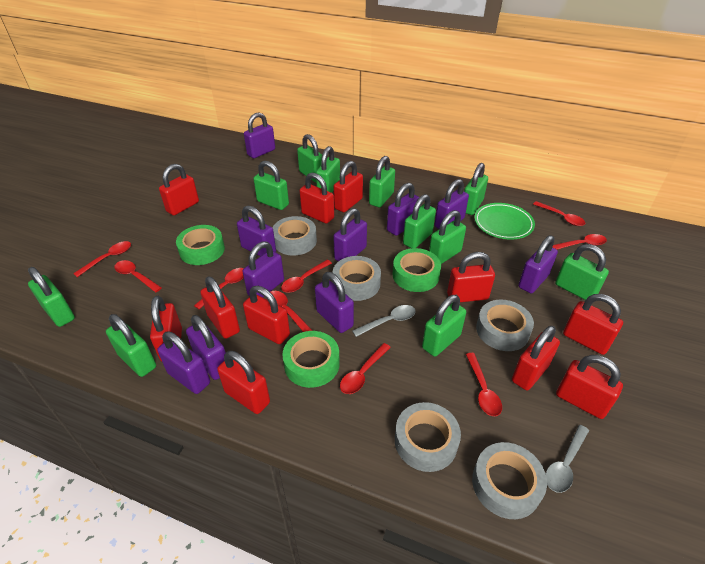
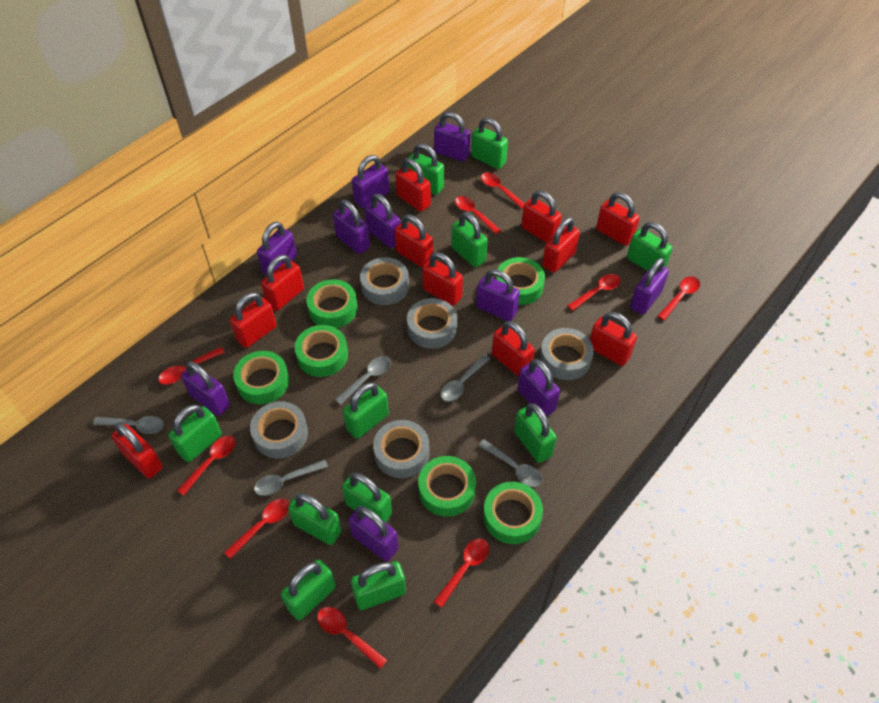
green plate: [474,203,535,239] = 1 -> none = 0
green tape: [176,225,225,265] [282,331,340,388] [393,248,441,292] = 3 -> [233,351,289,404] [295,325,348,377] [306,279,358,328] [418,456,476,517] [483,482,543,544] [496,257,545,305] = 6
grey spoon: [352,305,416,337] [546,425,589,493] = 2 -> [93,416,164,434] [254,459,328,496] [335,356,391,405] [441,354,490,401] [478,439,542,487] = 5

